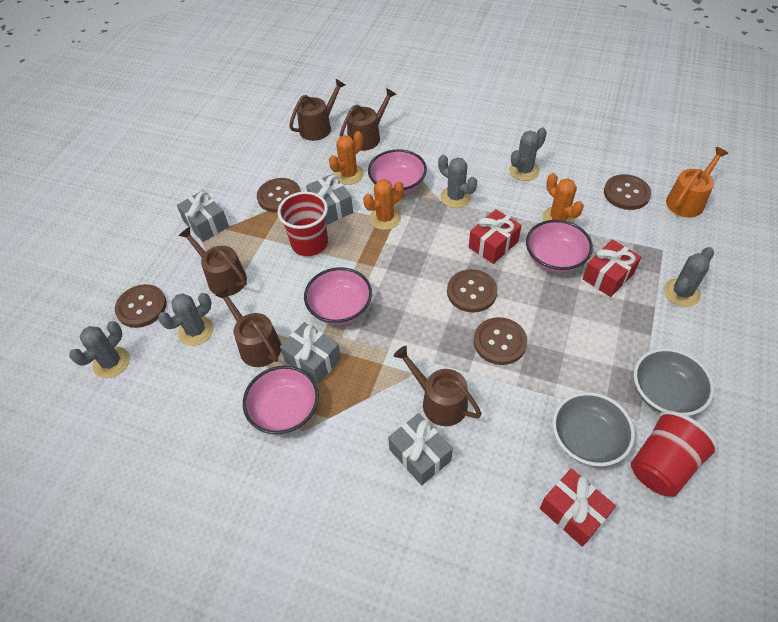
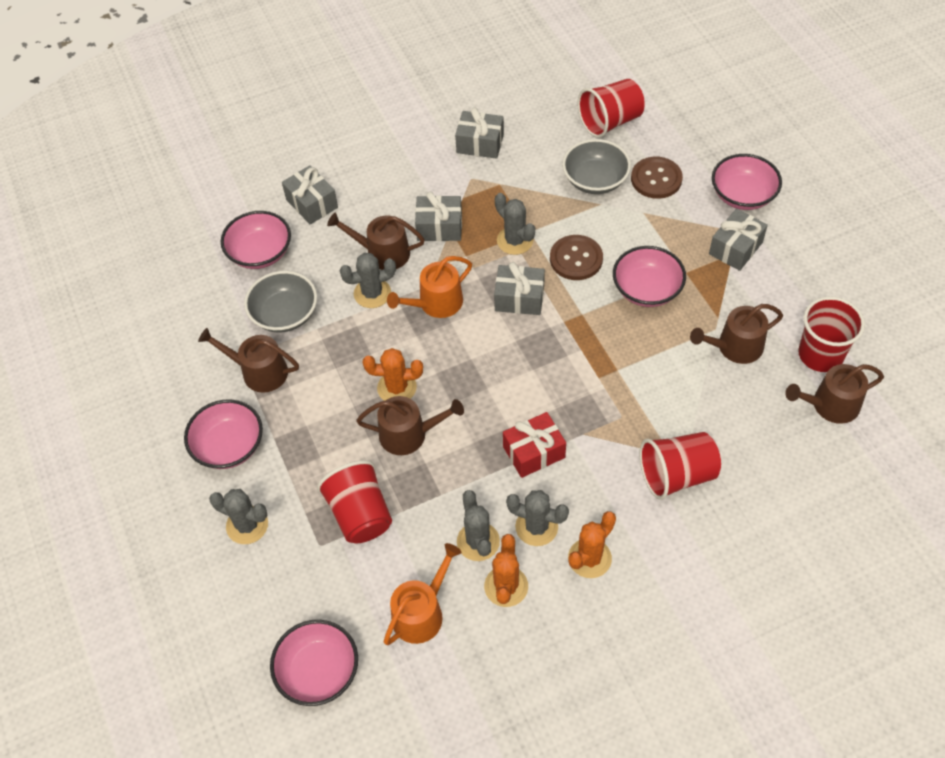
brown button: [115,284,167,328] [257,178,301,213] [447,269,497,313] [474,317,527,365] [604,174,651,210] = 5 -> [550,235,603,280] [631,157,683,199] = 2
grey gift: [177,190,229,242] [280,322,341,384] [306,174,353,225] [388,413,453,485] = 4 -> [282,165,338,225] [415,192,462,241] [455,107,504,159] [494,262,545,315] [709,209,768,271] = 5
orange watering can: [666,147,728,217] = 1 -> [383,543,462,645] [387,256,472,318] = 2
pink bowl: [243,366,319,434] [304,267,372,325] [368,149,427,194] [526,220,593,273] = 4 -> [184,399,263,469] [221,211,291,269] [270,620,358,706] [613,246,686,307] [712,154,782,210] = 5
red cup: [278,192,328,256] [631,411,719,497] = 2 -> [317,460,392,543] [577,79,645,138] [640,432,721,500] [798,296,865,372] = 4
red gift: [469,209,522,264] [540,469,616,547] [582,239,641,297] = 3 -> [503,412,566,478] = 1

